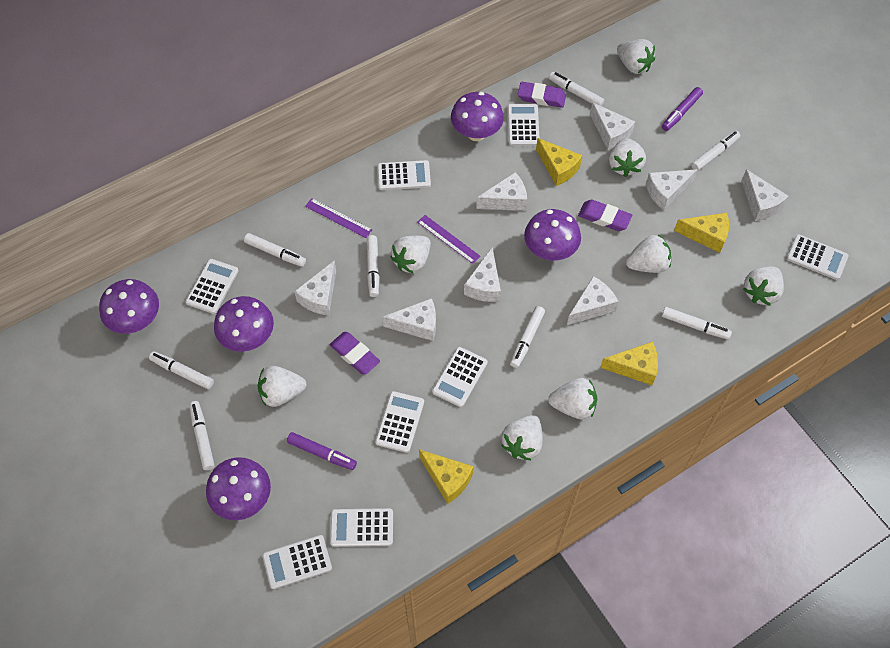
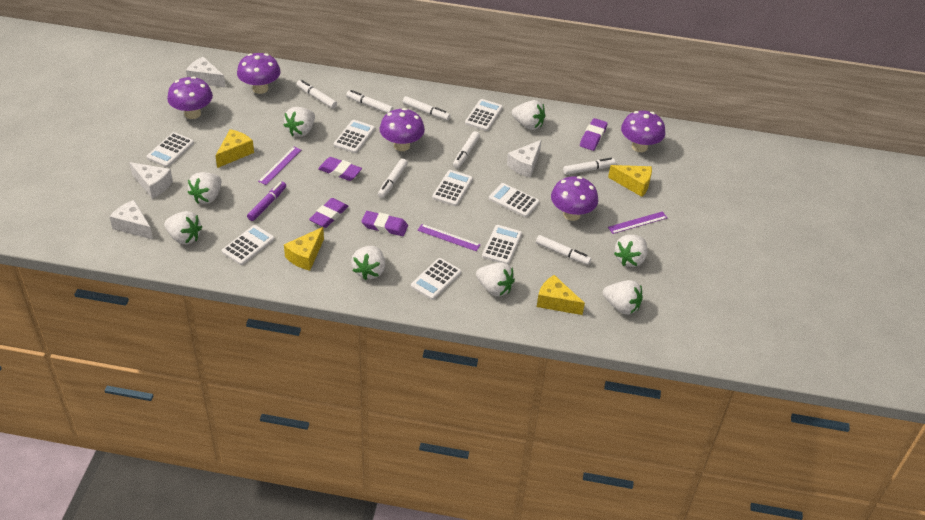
purple eraser: [330,332,380,374] [518,82,566,108] [578,200,632,231] = 3 -> [309,198,348,228] [318,157,362,181] [361,211,408,236] [580,118,608,151] = 4
purple marker: [287,432,357,470] [662,87,703,131] = 2 -> [247,182,286,221] = 1
purple ruler: [305,198,372,238] [417,215,481,264] = 2 -> [258,147,301,185] [417,224,481,251] [608,211,667,234] = 3
white cheese: [294,260,336,316] [382,298,436,341] [464,248,501,302] [476,172,527,211] [567,276,619,325] [590,102,635,150] [646,169,698,210] [742,169,789,221] = 8 -> [109,200,153,239] [129,162,173,199] [186,57,226,88] [507,140,542,178] = 4
white marker: [149,351,214,389] [189,401,215,470] [244,233,306,267] [367,235,379,297] [510,306,545,368] [549,72,604,106] [662,307,732,339] [691,131,740,171] = 8 -> [297,80,337,109] [346,90,393,113] [378,159,408,198] [403,96,450,120] [453,131,480,169] [536,235,591,265] [563,158,616,175] = 7

